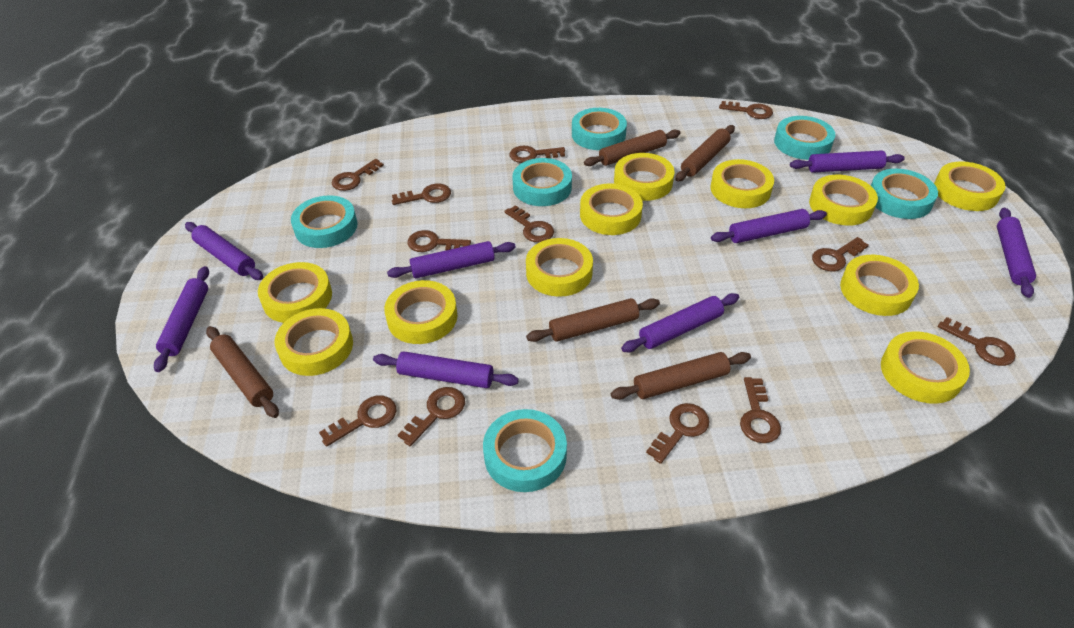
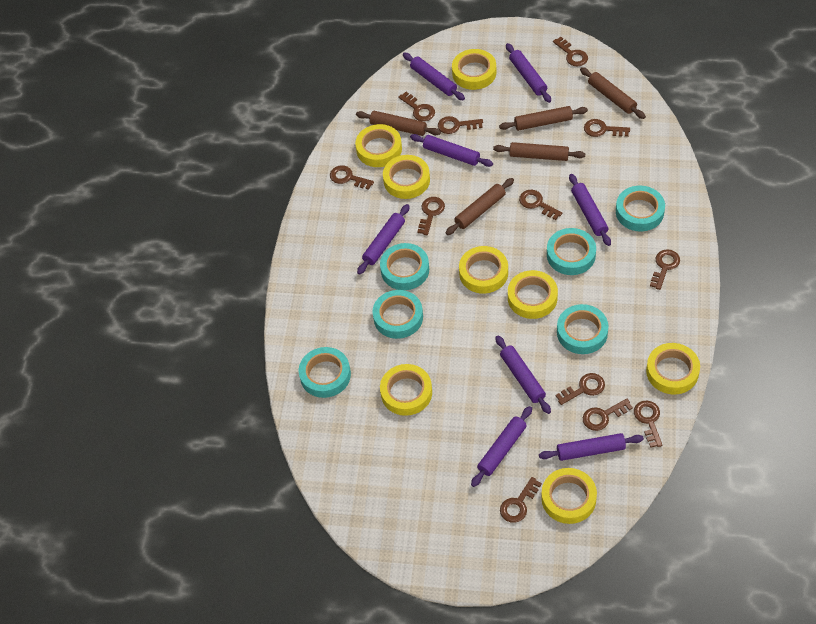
yellow tape: [258,262,332,323] [275,308,353,376] [384,280,457,344] [526,238,593,297] [580,184,643,235] [614,153,674,201] [710,159,774,208] [809,175,878,226] [840,255,919,316] [881,331,970,404] [934,161,1006,211] = 11 -> [355,124,402,167] [380,364,432,416] [383,155,430,199] [452,49,496,90] [459,246,508,294] [508,270,558,319] [541,468,597,524] [646,343,700,394] = 8

